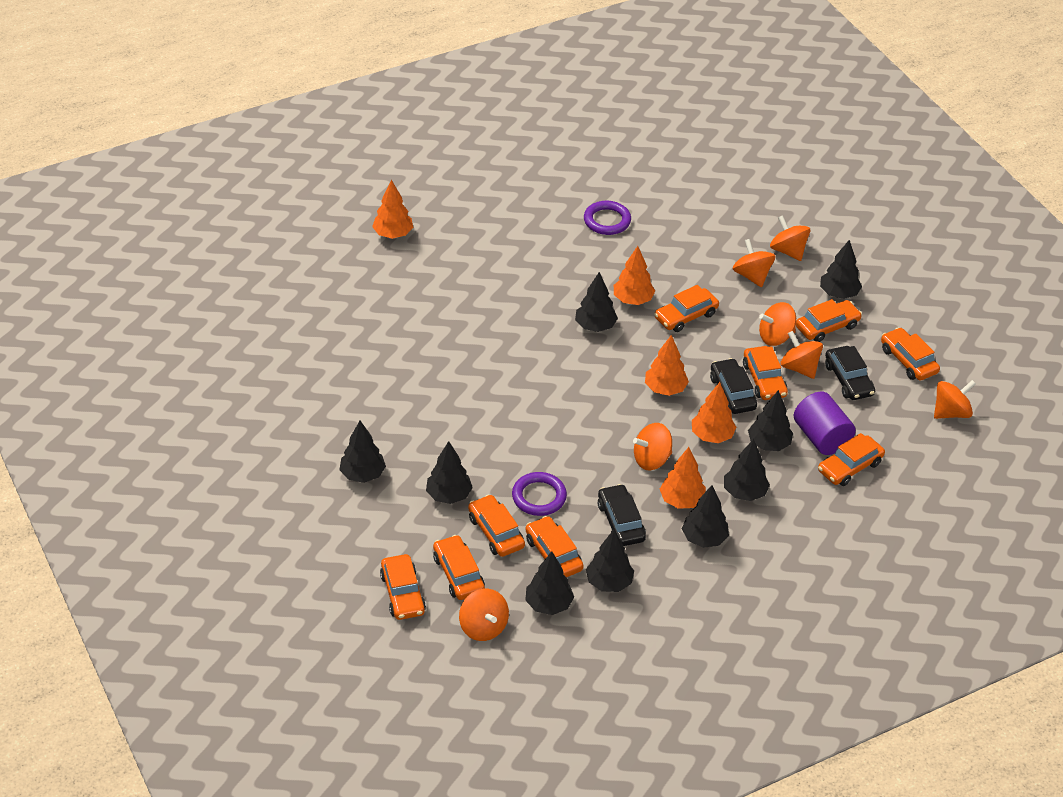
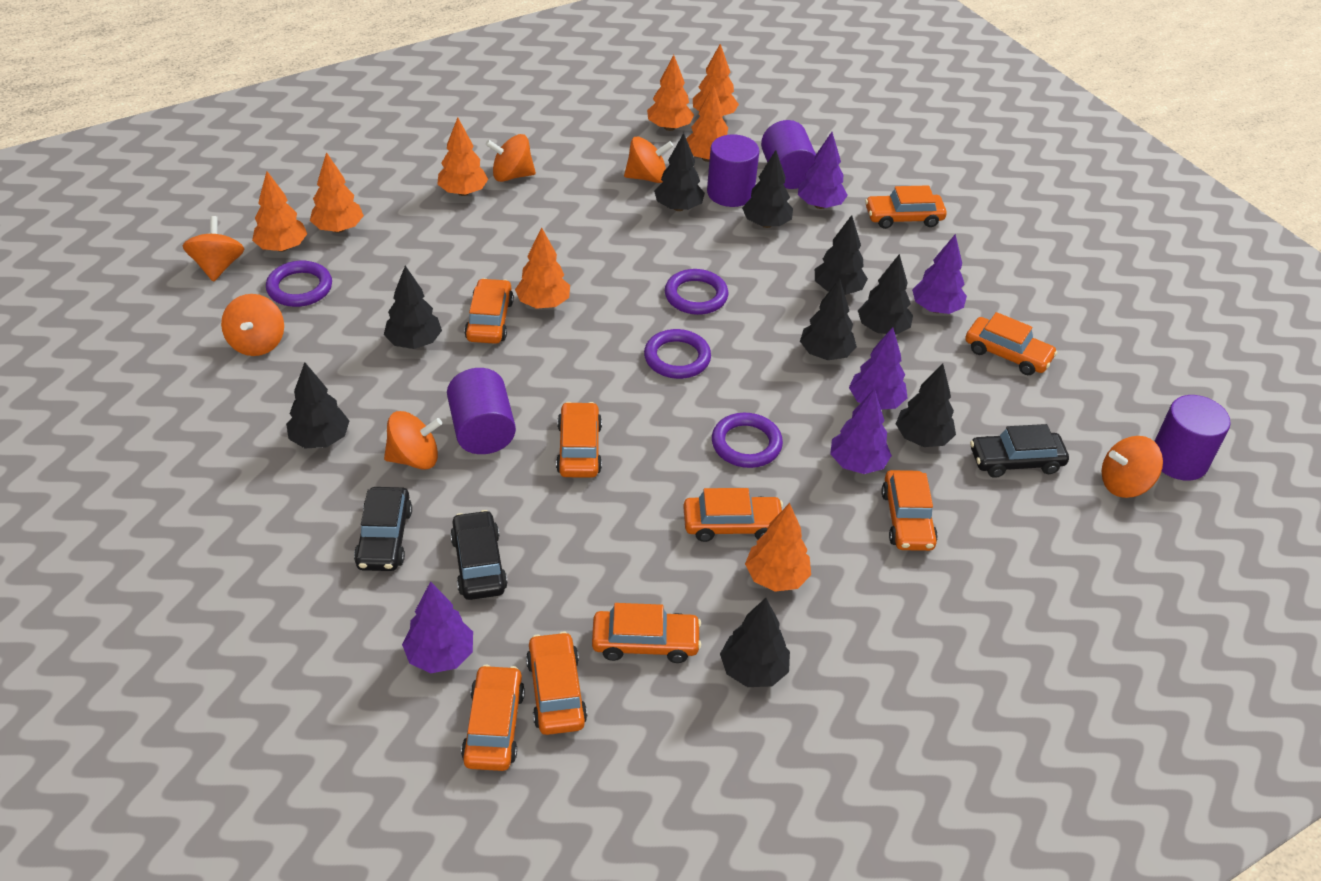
orange spinning top: [459,589,509,641] [633,423,672,470] [733,239,775,287] [759,302,796,346] [770,215,810,261] [781,331,823,379] [934,380,976,419] = 7 -> [183,216,244,282] [221,294,284,356] [384,411,442,469] [485,134,536,182] [624,137,673,183] [1102,436,1163,498] = 6
orange tree: [372,180,413,239] [614,246,655,305] [645,335,689,396] [660,447,706,509] [692,382,736,443] = 5 -> [252,171,307,252] [310,152,364,233] [437,118,488,196] [515,227,570,309] [647,55,694,131] [686,85,728,162] [693,44,739,115] [745,503,811,592] = 8
purple cylinder: [794,392,856,455] = 1 -> [447,368,516,454] [707,135,759,207] [761,120,816,189] [1154,395,1231,481] = 4
purple ring: [512,472,567,516] [584,201,631,235] = 2 -> [266,261,332,307] [644,329,711,379] [665,269,728,315] [712,413,783,468] = 4
purple tree: none = 0 -> [402,581,473,673] [798,132,848,209] [830,388,892,474] [849,327,908,410] [912,234,967,314] = 5

